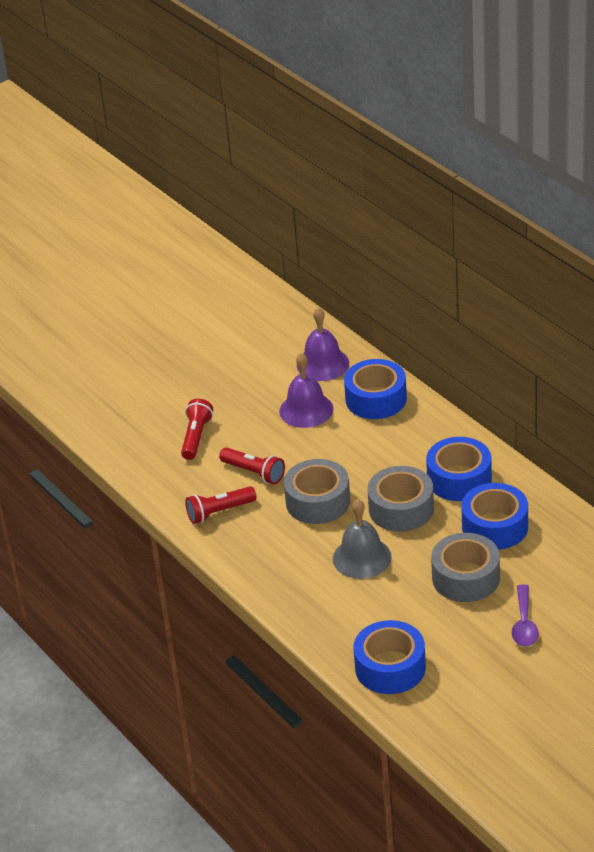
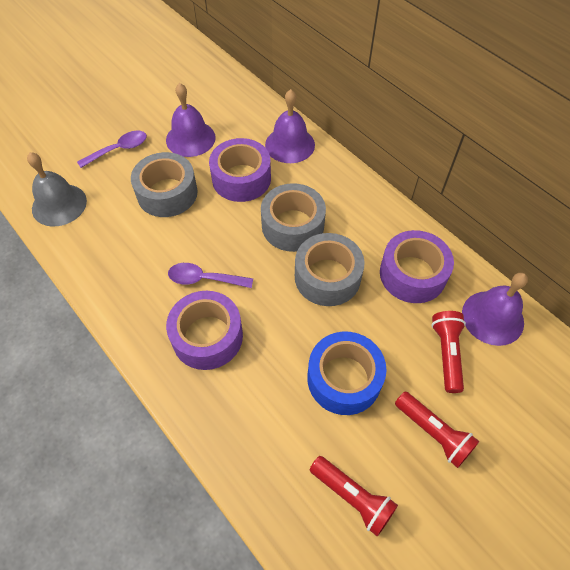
blue tape: [344,359,407,419] [354,620,426,694] [426,437,492,501] [461,483,528,550] = 4 -> [308,332,386,415] = 1
purple bell: [279,353,333,428] [297,307,349,381] = 2 -> [166,83,216,157] [265,89,315,163] [462,273,528,346] = 3
purple spoon: [512,584,539,647] = 1 -> [77,131,147,168] [168,263,253,288] = 2
purple tape: none = 0 -> [166,291,243,370] [209,138,271,202] [380,230,454,303] = 3

